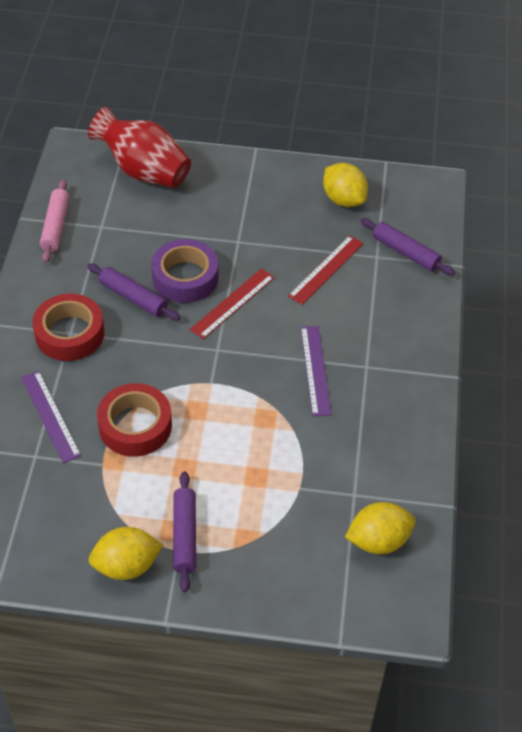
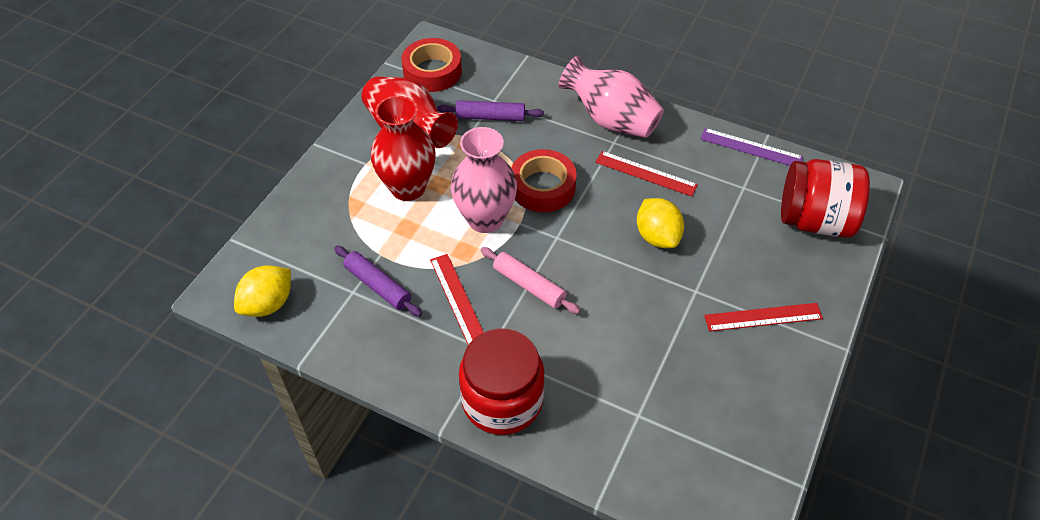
pink vase: none = 0 -> [451,127,517,233] [559,56,664,138] = 2
purple rolling pin: [87,263,180,321] [173,471,196,592] [361,218,455,276] = 3 -> [334,246,422,317] [437,100,544,121] = 2
purple ruler: [21,371,81,463] [301,326,332,416] = 2 -> [700,128,803,166] = 1
purple tape: [151,239,219,303] = 1 -> none = 0
red jar: none = 0 -> [459,329,545,435] [781,159,870,238] = 2
red ruler: [190,269,275,339] [288,235,364,305] = 2 -> [430,254,484,345] [595,151,698,196] [704,303,823,332] = 3
red vase: [88,107,191,188] = 1 -> [362,77,458,148] [371,96,436,201] = 2
yellow lemon: [89,527,164,580] [323,163,368,207] [345,502,416,554] = 3 -> [234,266,291,317] [637,198,684,248] = 2

